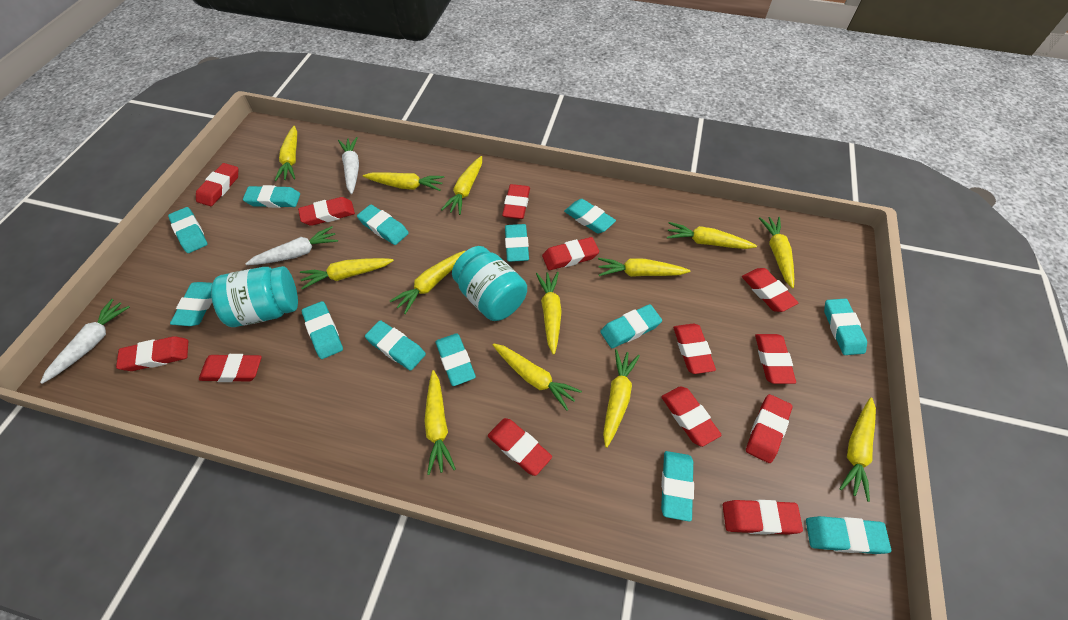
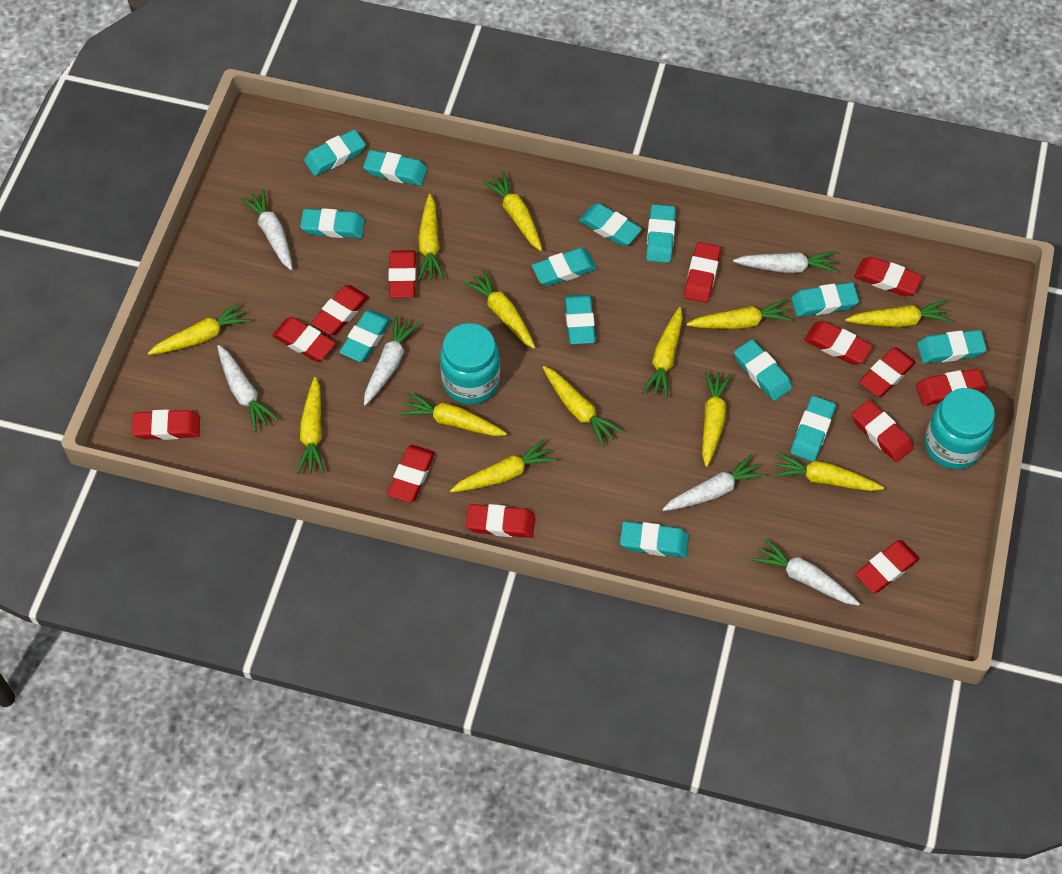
white carrot: [40,299,130,384] [245,226,338,265] [338,137,359,194] = 3 -> [217,345,278,432] [241,189,292,270] [364,315,420,406] [662,454,766,511] [733,251,838,273] [753,538,860,606] = 6

